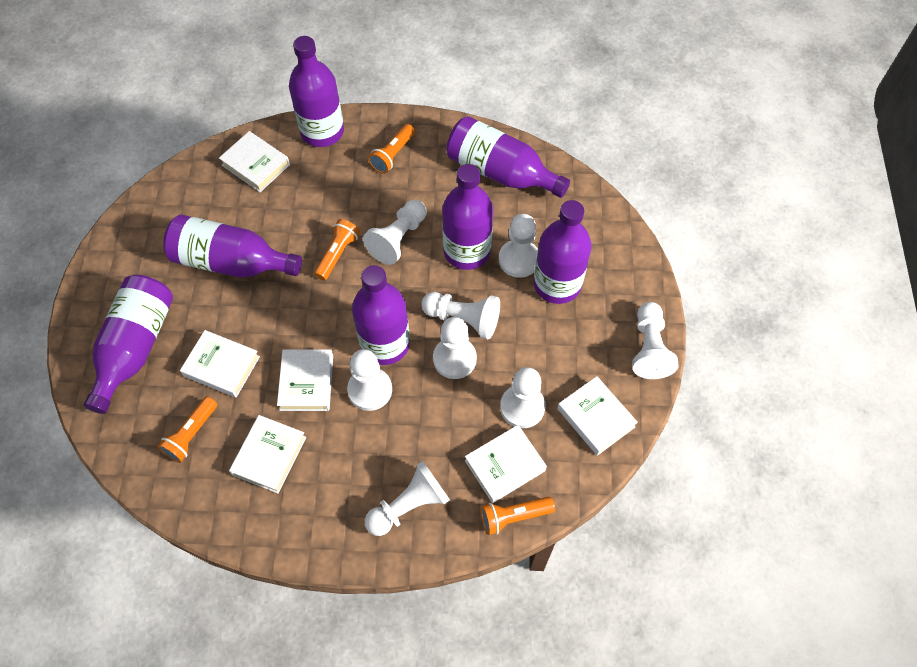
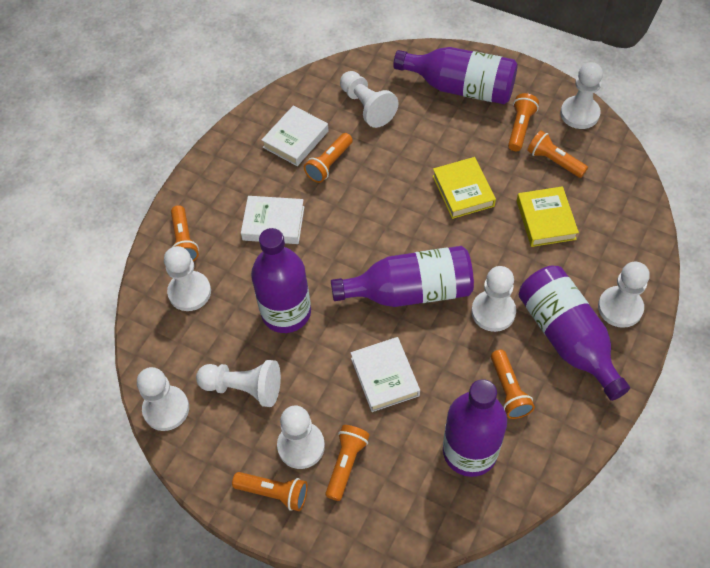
orange flashlight: [157,396,217,463] [314,219,360,281] [368,124,415,174] [481,497,555,535] = 4 -> [171,205,199,261] [232,472,308,511] [304,133,353,183] [325,425,370,501] [491,350,535,419] [508,93,539,151] [527,130,588,178] = 7
purple bottle: [84,275,173,414] [163,215,302,278] [289,36,344,147] [352,265,410,365] [442,164,493,270] [446,116,570,198] [534,200,592,304] = 7 -> [251,228,311,333] [331,246,474,307] [393,47,518,104] [443,379,507,477] [519,266,630,401] = 5
white book: [180,330,260,398] [219,131,290,192] [229,415,306,494] [277,349,333,411] [465,425,547,503] [557,376,638,456] = 6 -> [241,196,305,244] [261,105,329,166] [351,337,420,412] = 3
yellow book: none = 0 -> [433,157,496,219] [517,186,579,247] = 2

